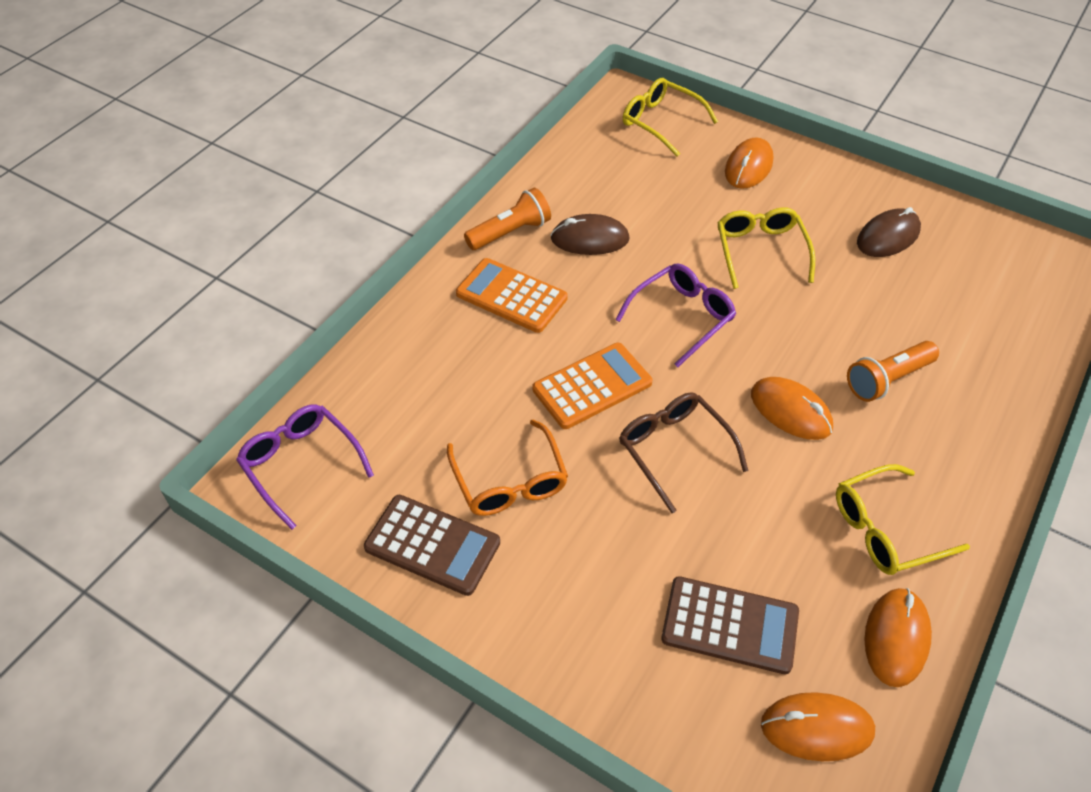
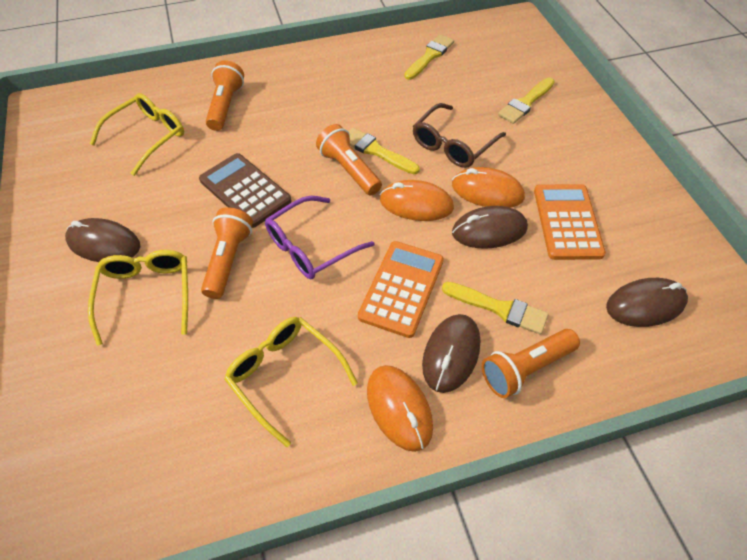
brown calculator: [364,495,500,596] [661,576,799,674] = 2 -> [199,153,291,228] = 1
brown mouse: [551,214,630,255] [857,207,921,257] = 2 -> [65,218,140,262] [422,314,480,393] [452,206,528,249] [606,278,688,327] = 4
orange flashlight: [464,188,551,250] [847,341,939,402] = 2 -> [201,207,253,299] [206,60,244,131] [316,124,382,195] [482,329,580,398] = 4
orange glasses: [447,419,568,516] = 1 -> none = 0
orange mouse: [725,138,773,189] [751,377,833,440] [761,692,875,761] [864,588,932,687] = 4 -> [367,365,433,452] [380,180,454,221] [452,167,525,208] = 3
purple glasses: [236,404,374,530] [615,263,736,367] = 2 -> [265,196,374,279] = 1
yellow brush: none = 0 -> [348,128,420,174] [404,35,454,80] [442,282,548,335] [498,77,555,124] = 4

